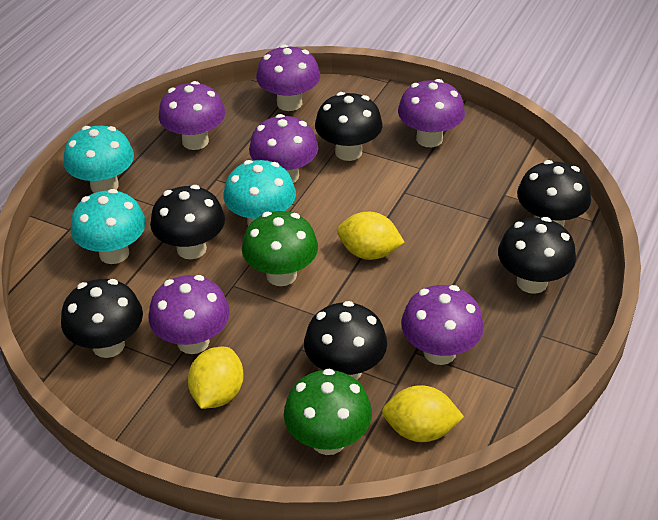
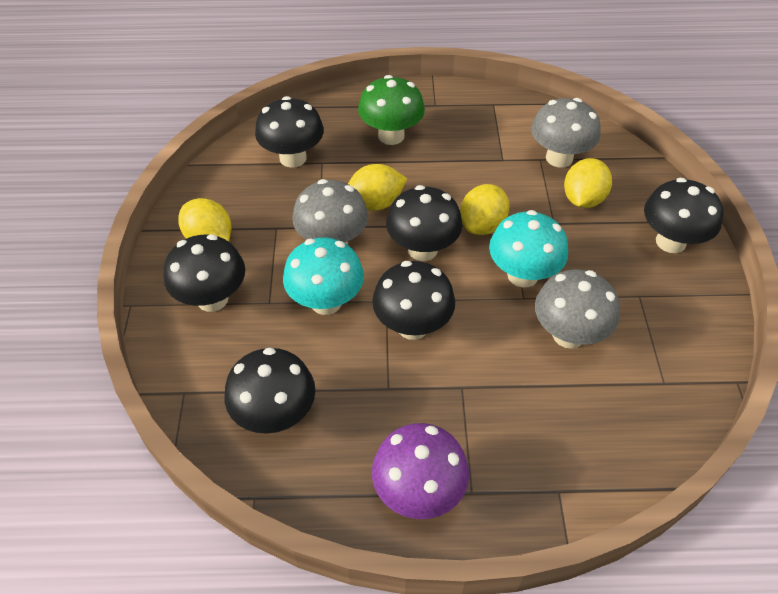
green mushroom: [242,211,318,286] [284,369,372,455] = 2 -> [358,75,425,145] = 1
grey mushroom: none = 0 -> [292,179,368,244] [531,98,601,167] [535,269,620,349] = 3
purple mushroom: [149,275,230,354] [159,81,225,150] [249,114,318,183] [256,44,320,111] [398,79,465,147] [401,285,484,365] = 6 -> [372,423,469,519] = 1
turquoise mushroom: [64,126,134,193] [71,189,146,264] [223,160,296,226] = 3 -> [283,237,364,315] [489,210,568,288] = 2
yellow lemon: [188,347,243,409] [337,212,405,260] [382,385,464,442] = 3 -> [178,198,232,241] [348,164,407,211] [460,184,509,235] [564,158,612,208] = 4

